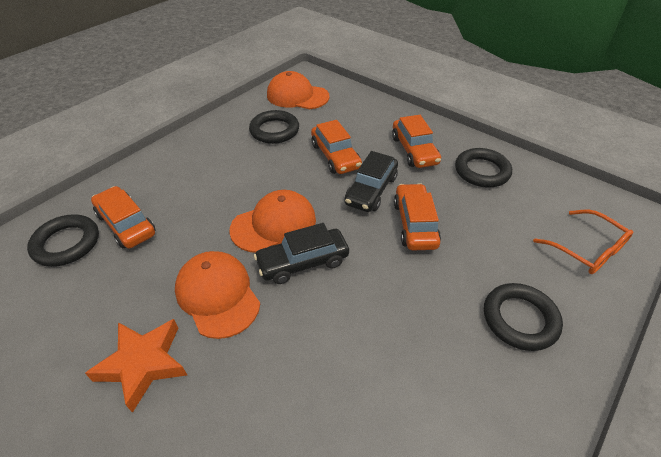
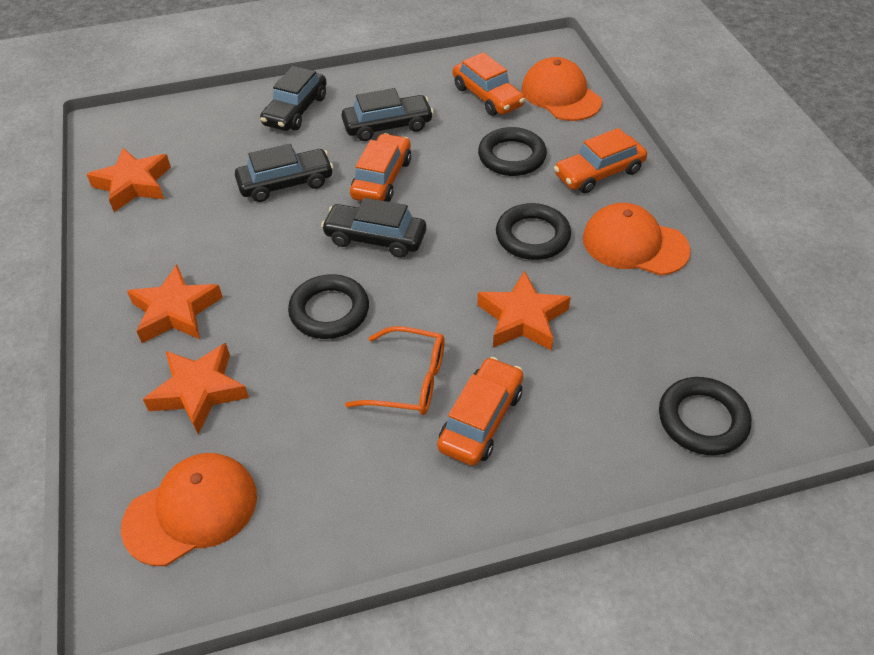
black car: [254,223,349,284] [344,151,398,212] = 2 -> [235,144,334,202] [260,66,327,131] [321,198,426,258] [342,88,434,141] = 4
orange star: [85,319,187,413] = 1 -> [86,148,171,212] [127,265,223,343] [143,343,249,434] [477,270,571,351] = 4

